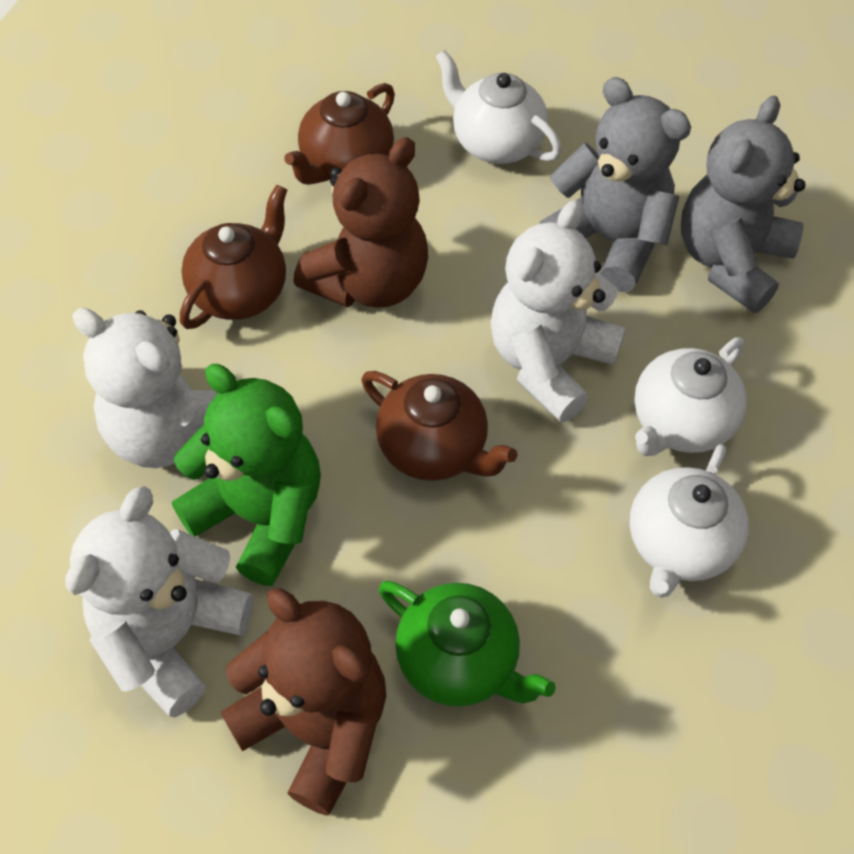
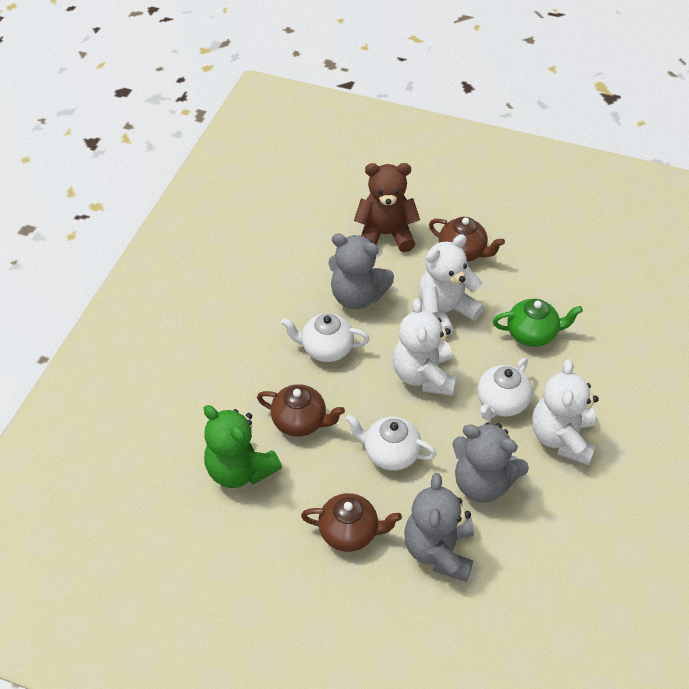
brown teddy bear: [221,588,386,816] [293,137,428,308] = 2 -> [354,163,420,252] = 1
grey teddy bear: [539,77,691,292] [681,96,806,313] = 2 -> [329,233,394,309] [404,473,474,582] [452,423,529,502] = 3

